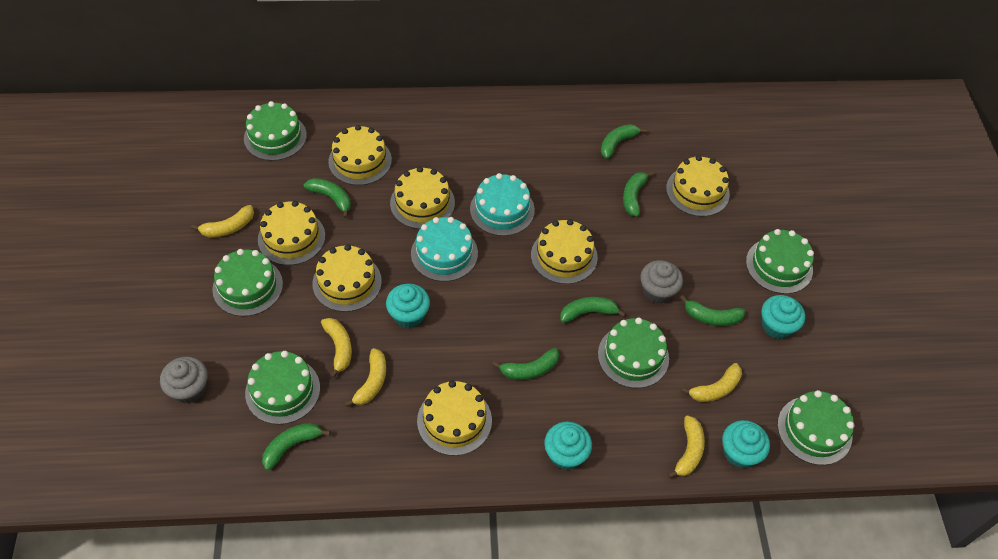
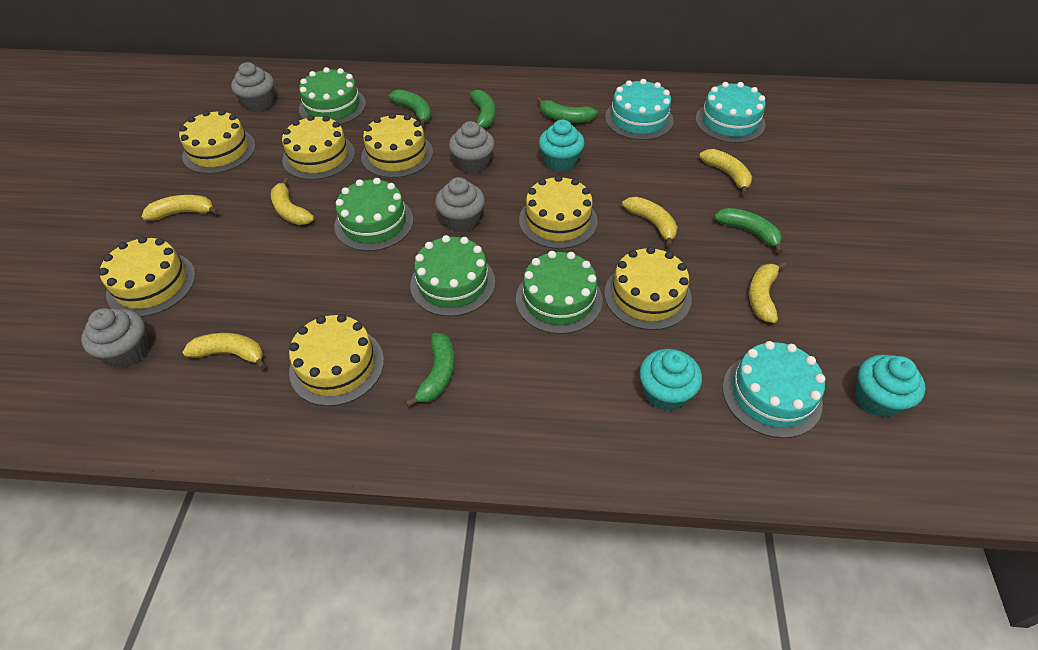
green banana: [262,423,330,471] [304,178,351,218] [492,348,559,380] [560,297,626,323] [601,124,647,159] [623,171,654,217] [680,295,745,326] = 7 -> [389,90,431,126] [405,333,454,407] [470,90,495,129] [537,97,598,123] [714,208,783,253] = 5
green cake: [212,249,283,316] [244,101,307,161] [245,351,320,425] [598,318,669,388] [746,229,814,294] [777,390,855,465] = 6 -> [299,67,366,125] [334,178,413,251] [410,235,495,316] [516,251,602,334] = 4
grey cupcake: [160,357,208,404] [640,260,683,304] = 2 -> [81,308,149,368] [231,62,274,112] [435,177,485,232] [449,121,495,174] = 4
turquoise cake: [411,217,478,282] [470,173,535,236] = 2 -> [605,79,674,140] [695,82,766,143] [722,341,825,438] = 3
turquoise cupcake: [386,284,430,328] [544,421,592,470] [722,420,770,468] [761,295,805,339] = 4 -> [539,119,585,172] [640,349,702,411] [855,355,926,418] = 3
yellow banana: [191,205,254,237] [321,318,352,378] [344,348,386,407] [668,416,705,479] [681,363,742,402] = 5 -> [142,195,219,220] [182,333,266,370] [271,178,314,225] [622,197,677,247] [699,149,752,195] [749,262,786,323] = 6

